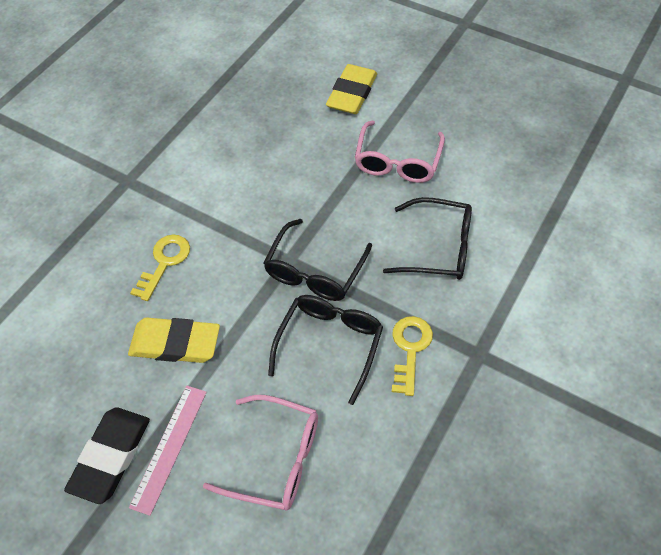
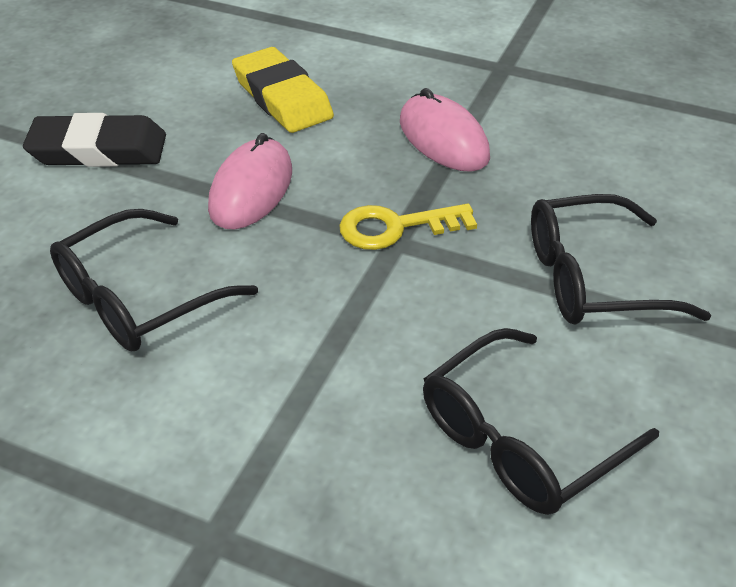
pink glasses: [203,395,318,511] [355,121,445,183] = 2 -> none = 0
pink mouse: none = 0 -> [208,133,292,229] [400,88,490,172] = 2
pink ruler: [129,386,207,516] = 1 -> none = 0
yellow eraser: [128,318,220,363] [326,64,377,114] = 2 -> [232,47,334,133] = 1
yellow key: [130,235,190,301] [392,316,433,396] = 2 -> [339,204,477,250] = 1

